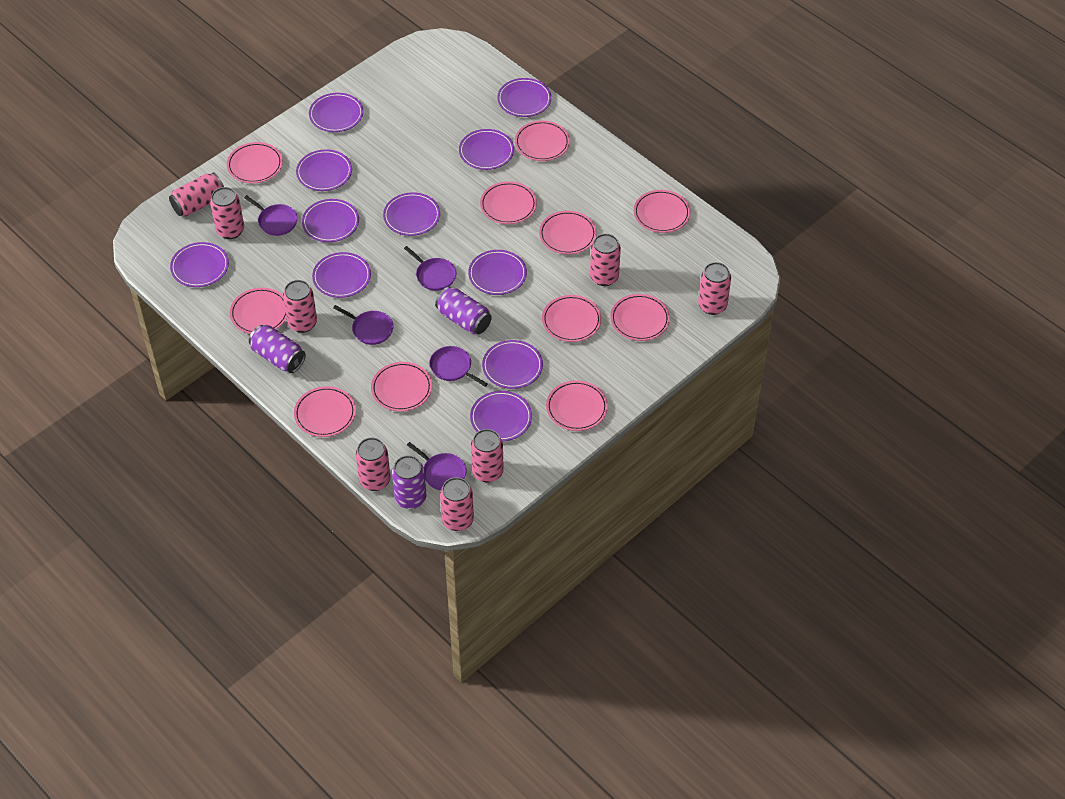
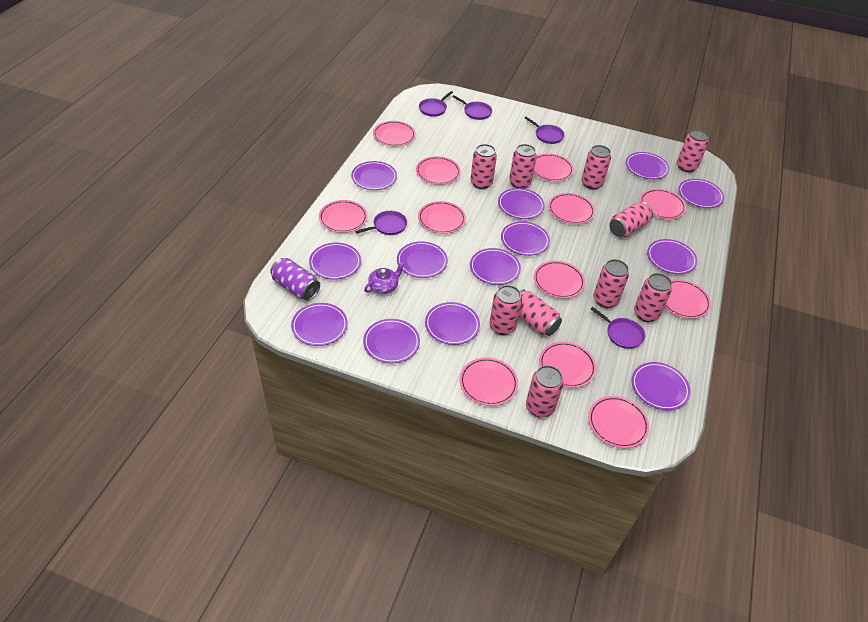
pink can: [169,172,224,216] [210,187,244,239] [283,280,317,333] [355,437,391,491] [440,477,474,531] [471,429,504,483] [590,234,621,286] [698,262,731,315] = 8 -> [471,144,497,189] [489,285,522,335] [509,144,537,189] [519,290,562,336] [526,365,563,418] [582,145,611,190] [594,259,629,308] [609,202,653,237] [634,273,672,322] [677,129,709,172] = 10
pink plate: [227,142,283,183] [230,288,287,334] [294,386,356,437] [371,362,432,411] [480,181,537,224] [515,120,570,161] [539,211,597,255] [542,295,602,342] [546,380,608,431] [610,294,670,341] [633,190,691,233] = 11 -> [319,200,368,233] [373,121,416,146] [416,156,461,185] [418,201,466,234] [460,357,518,406] [534,154,574,181] [534,261,585,299] [539,342,596,388] [548,193,595,224] [588,396,650,448] [640,189,686,219] [665,279,711,319] = 12
purple can: [249,325,306,373] [392,455,426,509] [435,287,492,334] = 3 -> [270,258,320,301] = 1
purple plate: [170,242,229,287] [296,149,352,191] [302,199,359,242] [309,93,363,132] [312,252,371,298] [383,192,440,236] [459,129,514,170] [468,250,527,295] [470,391,532,442] [482,340,543,389] [497,78,552,117] = 11 -> [291,303,348,346] [309,243,361,280] [351,161,397,190] [363,319,420,363] [397,241,448,278] [425,302,480,345] [470,248,521,285] [498,188,545,219] [501,221,550,256] [626,152,670,179] [632,362,690,410] [647,239,697,274] [678,179,724,208] = 13
purple teapot: none = 0 -> [364,262,405,294] = 1

